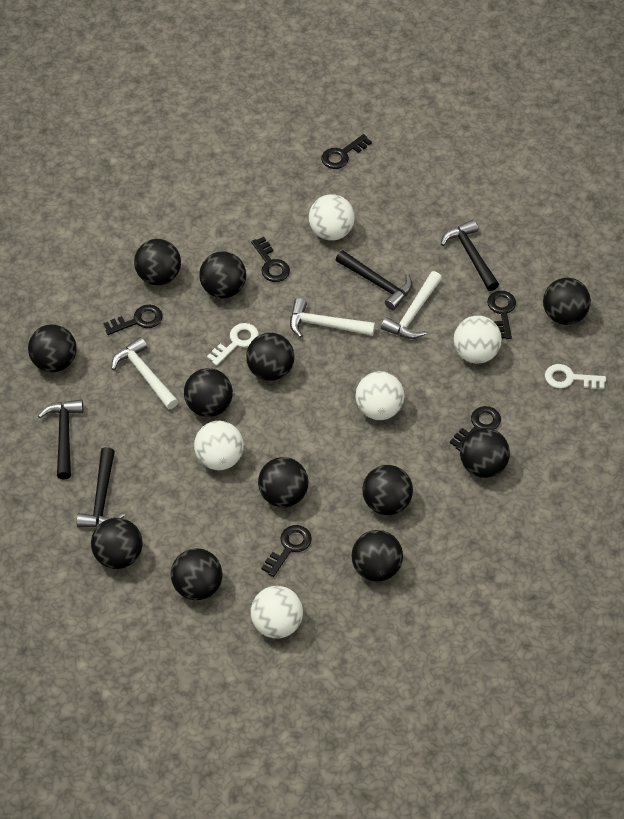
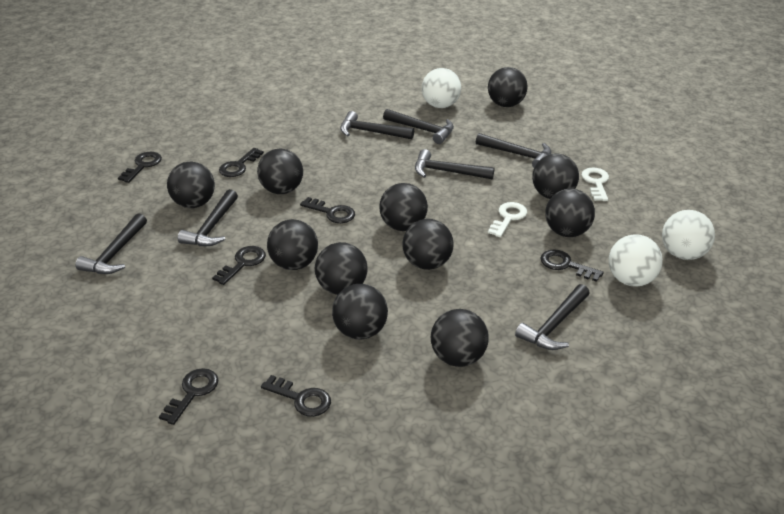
black ball: [28,324,76,372] [91,518,142,569] [134,239,181,286] [171,548,223,600] [184,368,233,417] [199,252,246,298] [246,333,294,381] [258,457,308,507] [352,530,403,582] [363,465,413,515] [460,428,510,478] [543,278,591,325] = 12 -> [167,162,215,208] [257,149,303,194] [267,219,318,270] [315,242,368,295] [332,284,388,339] [379,183,428,231] [402,219,453,270] [431,309,489,367] [488,67,528,107] [532,154,579,199] [545,188,595,237] = 11
black hammer: [38,399,83,480] [77,447,125,527] [336,250,412,310] [441,220,499,291] = 4 -> [76,213,147,274] [178,189,238,246] [340,111,414,139] [383,109,454,144] [415,149,494,180] [476,133,551,167] [515,284,590,350] = 7
black key: [104,305,163,335] [251,237,290,282] [261,525,312,577] [321,134,372,169] [450,406,501,451] [487,291,516,339] = 6 -> [118,152,162,183] [159,368,218,425] [212,246,266,285] [219,148,264,177] [261,375,331,417] [300,197,355,223] [540,249,604,282] = 7
white ball: [194,421,244,470] [251,586,303,638] [309,194,355,240] [355,371,404,420] [454,316,502,364] = 5 -> [422,68,461,108] [609,234,663,287] [662,210,715,260] = 3
white hammer: [112,337,178,409] [290,298,375,338] [381,271,442,339] = 3 -> none = 0

